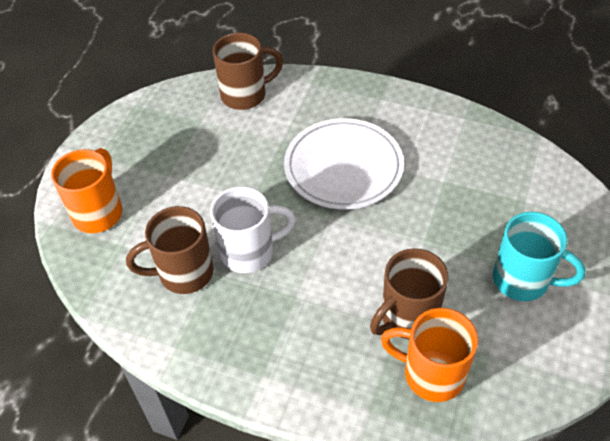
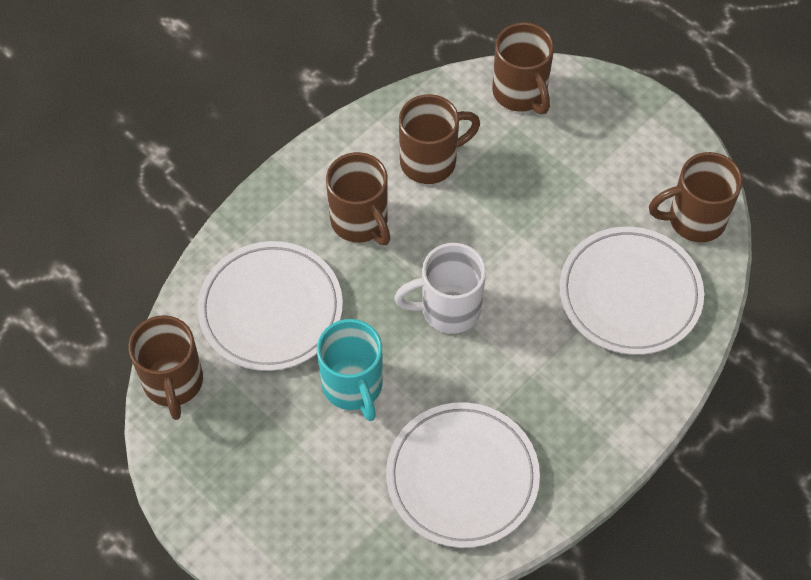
brown mug: [126,206,214,294] [213,33,283,110] [370,248,449,339] = 3 -> [129,315,203,420] [326,152,390,245] [399,94,480,184] [492,22,554,114] [649,152,743,242] = 5
orange mug: [51,148,122,233] [381,308,478,402] = 2 -> none = 0
white plate: [284,118,404,209] = 1 -> [197,241,343,371] [386,402,540,548] [559,227,704,355] = 3

